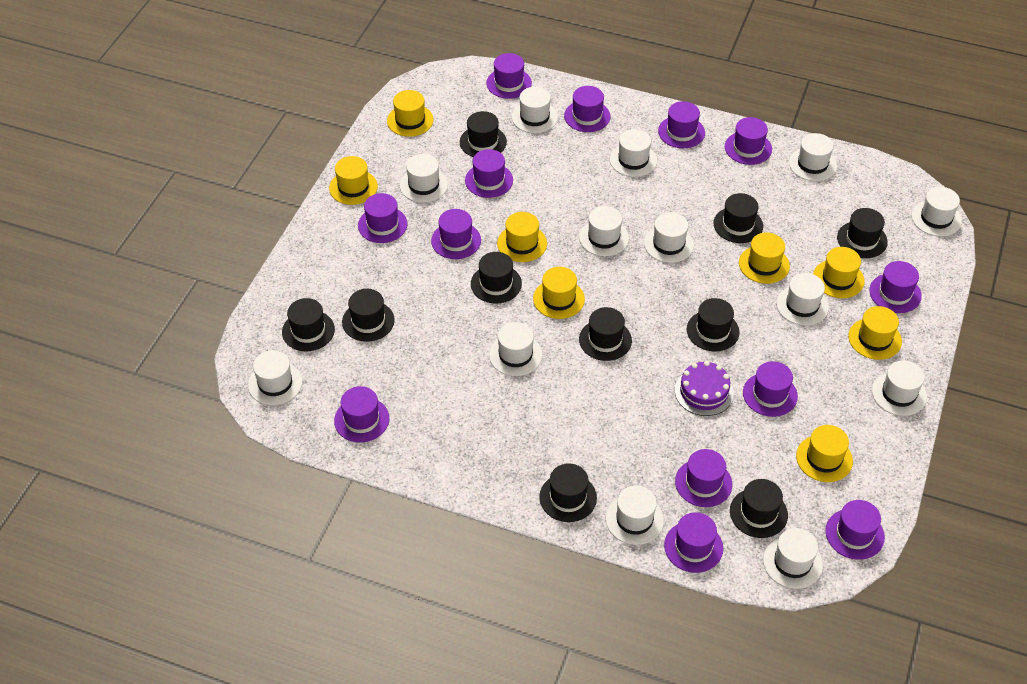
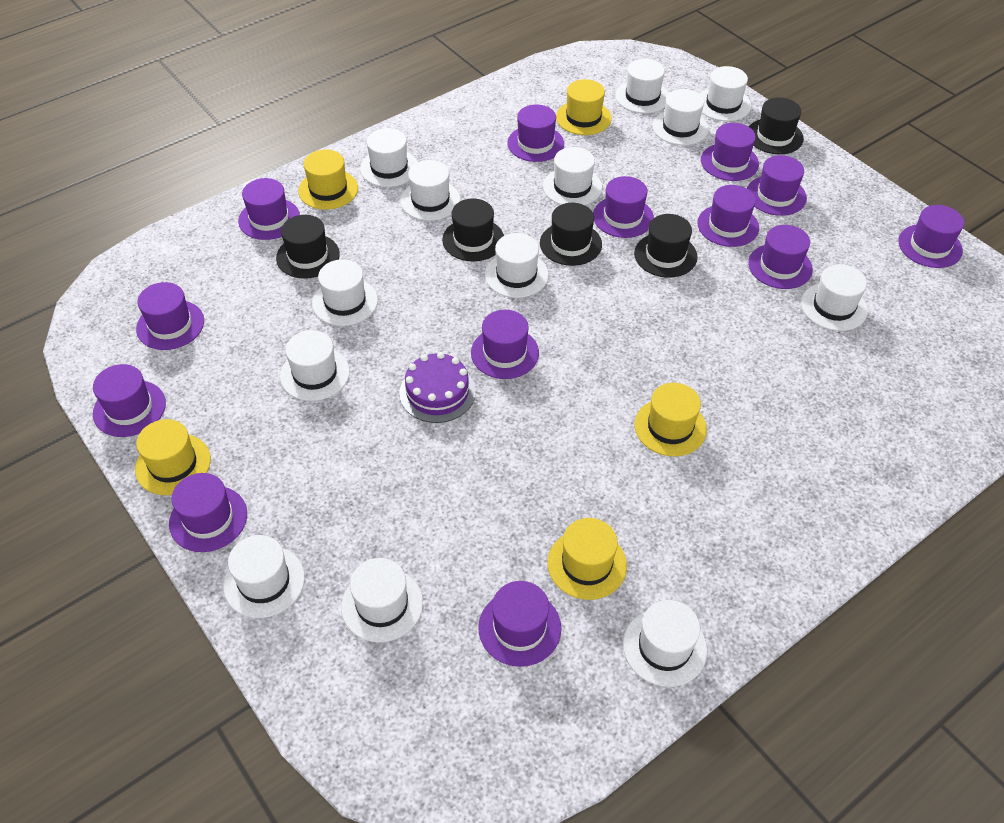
black hat: [282,298,335,352] [342,289,395,342] [460,111,507,157] [471,252,522,303] [539,463,597,522] [579,307,632,361] [687,298,739,351] [713,193,763,243] [730,479,788,538] [837,208,888,258] = 10 -> [276,215,340,279] [442,198,504,261] [540,203,602,266] [634,214,698,278] [749,97,804,154] = 5
yellow hat: [329,156,378,205] [387,90,434,137] [497,212,547,262] [533,267,585,319] [739,233,790,284] [796,425,853,482] [813,247,865,298] [848,306,902,360] = 8 -> [135,419,211,495] [298,149,358,210] [548,518,627,600] [556,79,612,135] [634,383,707,456] = 5

